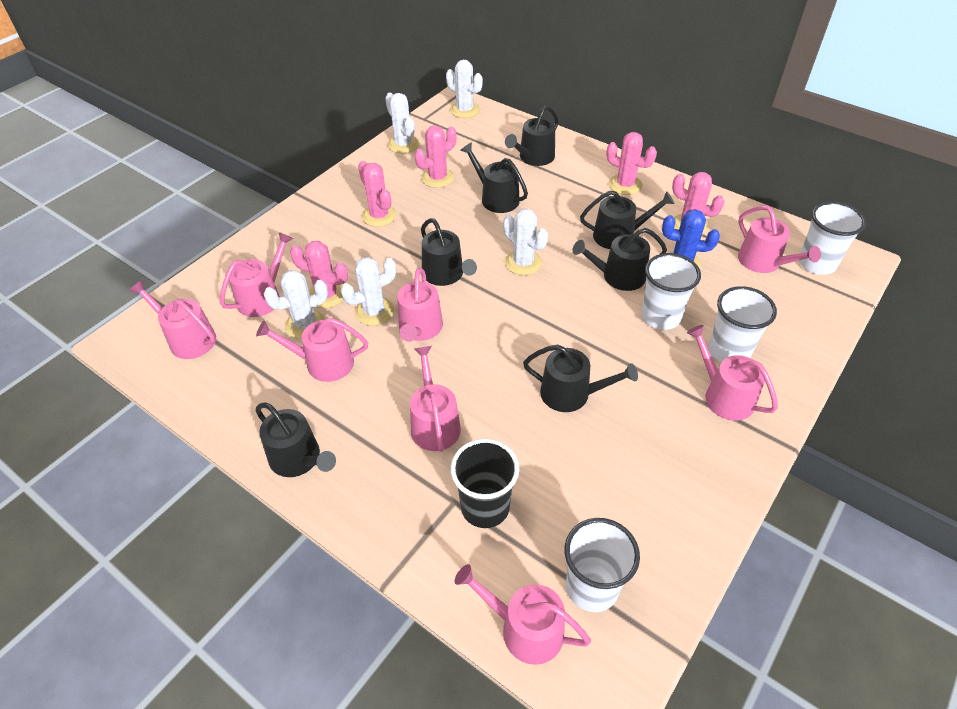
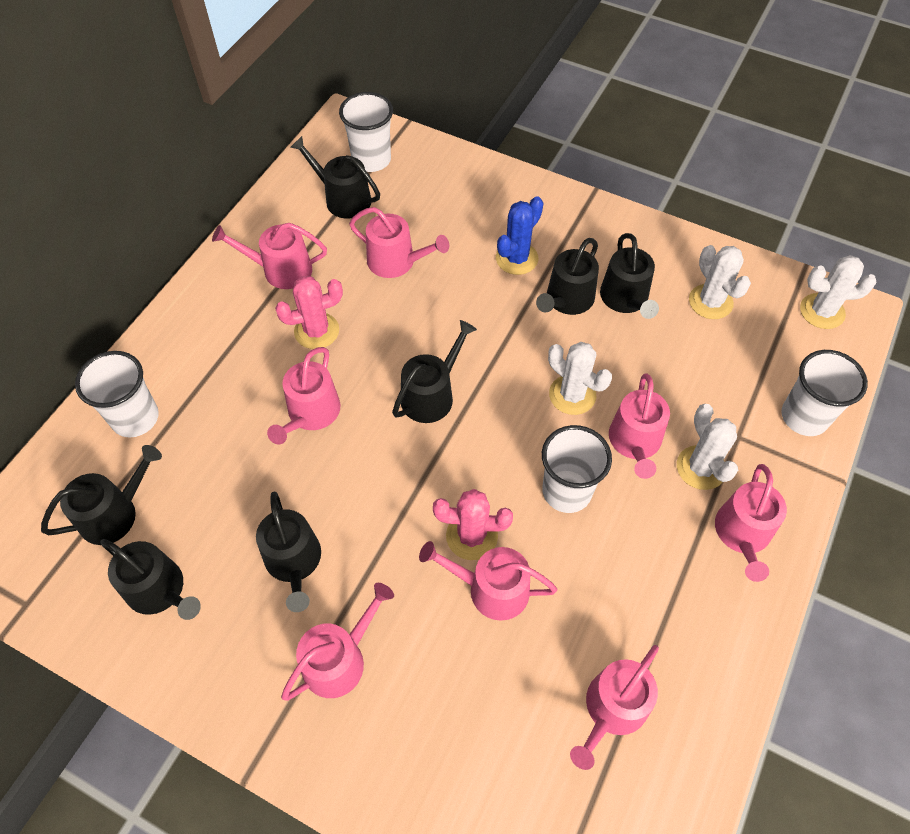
black cup: [451,439,519,528] = 1 -> none = 0
pink cactus: [290,241,348,308] [358,161,397,227] [415,125,456,188] [606,132,657,195] [672,172,725,235] = 5 -> [275,276,343,349] [433,489,513,560] = 2
white cactus: [264,270,328,339] [341,257,396,326] [385,93,419,153] [446,60,483,118] [503,209,548,275] = 5 -> [548,342,612,415] [677,404,738,490] [689,245,751,319] [800,255,877,329] = 4

